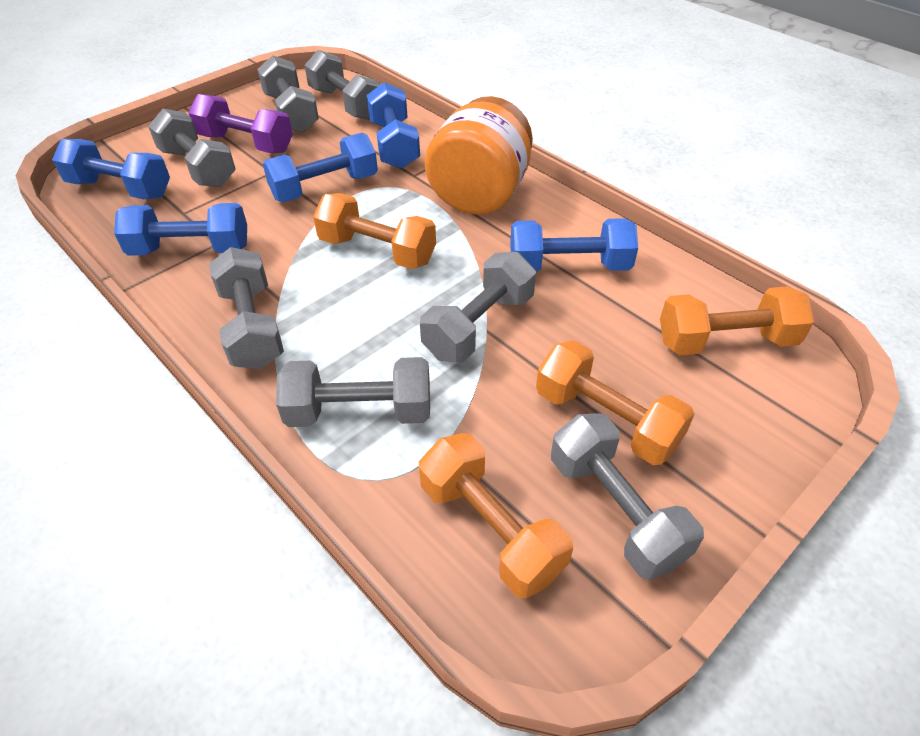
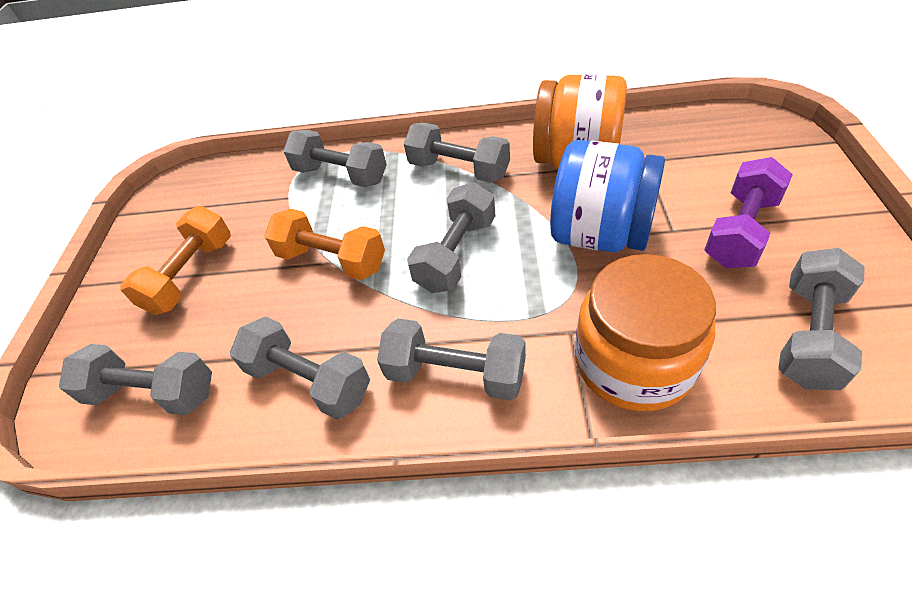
blue dumbbell: [52,139,170,199] [114,203,247,256] [263,133,378,202] [367,82,420,169] [510,218,638,272] = 5 -> none = 0
blue jar: none = 0 -> [550,140,665,252] = 1
orange dumbbell: [313,193,436,269] [419,433,573,599] [536,340,694,465] [660,286,814,355] = 4 -> [120,206,231,315] [264,209,385,280] = 2
orange jar: [425,96,533,215] = 1 -> [533,74,627,169] [575,254,716,411] = 2

